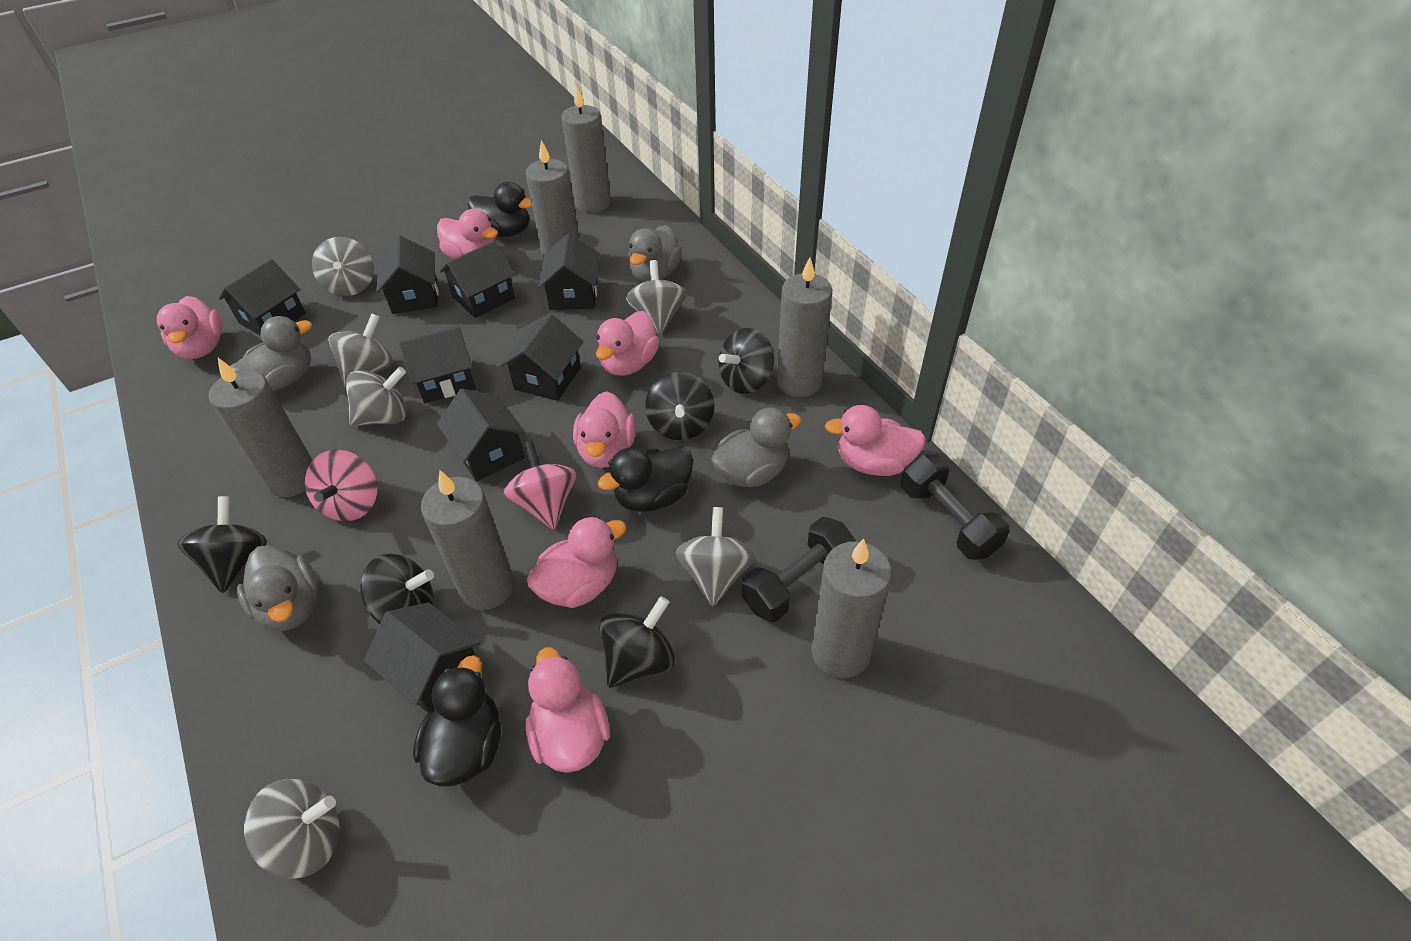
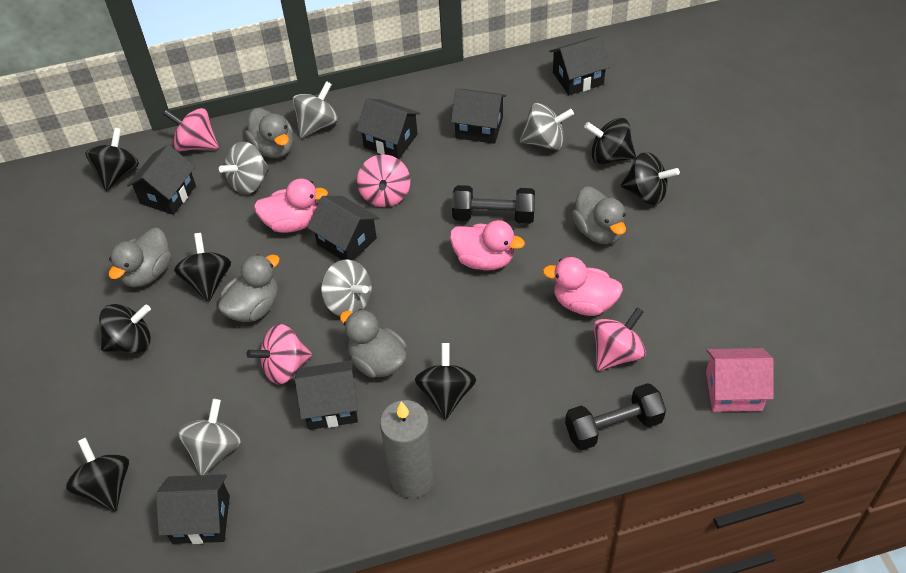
black duck: [413,655,501,787] [468,182,532,237] [598,446,693,512] = 3 -> none = 0
black house: [219,259,306,335] [364,602,480,713] [376,236,438,314] [399,326,476,403] [437,388,526,481] [440,241,515,318] [500,314,583,401] [538,233,599,310] = 8 -> [127,145,196,215] [156,474,230,544] [295,360,358,430] [307,196,379,260] [356,99,420,159] [451,89,506,144] [549,36,610,95] = 7
black spinning top: [177,496,267,593] [360,554,434,624] [599,596,675,688] [645,372,714,440] [719,328,774,394] = 5 -> [66,437,129,512] [85,128,139,191] [99,304,151,353] [174,233,231,302] [415,343,476,420] [584,118,636,164] [621,152,680,205] = 7
grey candle: [208,358,312,497] [421,470,514,610] [526,140,580,258] [561,86,611,213] [777,257,833,397] [811,539,892,678] = 6 -> [380,400,435,498] = 1
grey duck: [230,316,312,391] [237,545,318,631] [628,225,682,282] [711,407,802,487] = 4 -> [109,228,171,287] [218,254,280,322] [245,108,293,158] [340,309,407,378] [572,187,626,244] = 5
grey spinning top: [244,779,340,879] [312,237,374,296] [329,314,393,388] [346,367,407,426] [626,260,687,335] [676,507,756,606] = 6 -> [177,399,241,475] [219,141,269,194] [292,81,338,138] [321,259,372,316] [520,103,574,150] = 5
pink duck: [157,296,223,359] [437,209,498,259] [525,647,610,773] [527,516,626,608] [573,391,636,468] [596,311,659,376] [825,405,926,476] = 7 -> [254,179,328,233] [450,220,525,270] [543,257,623,316] = 3
pink house: none = 0 -> [706,348,774,412] = 1
pink spinning top: [305,450,378,521] [504,440,577,530] = 2 -> [163,108,219,151] [246,324,312,384] [357,154,410,207] [594,307,646,371] = 4

